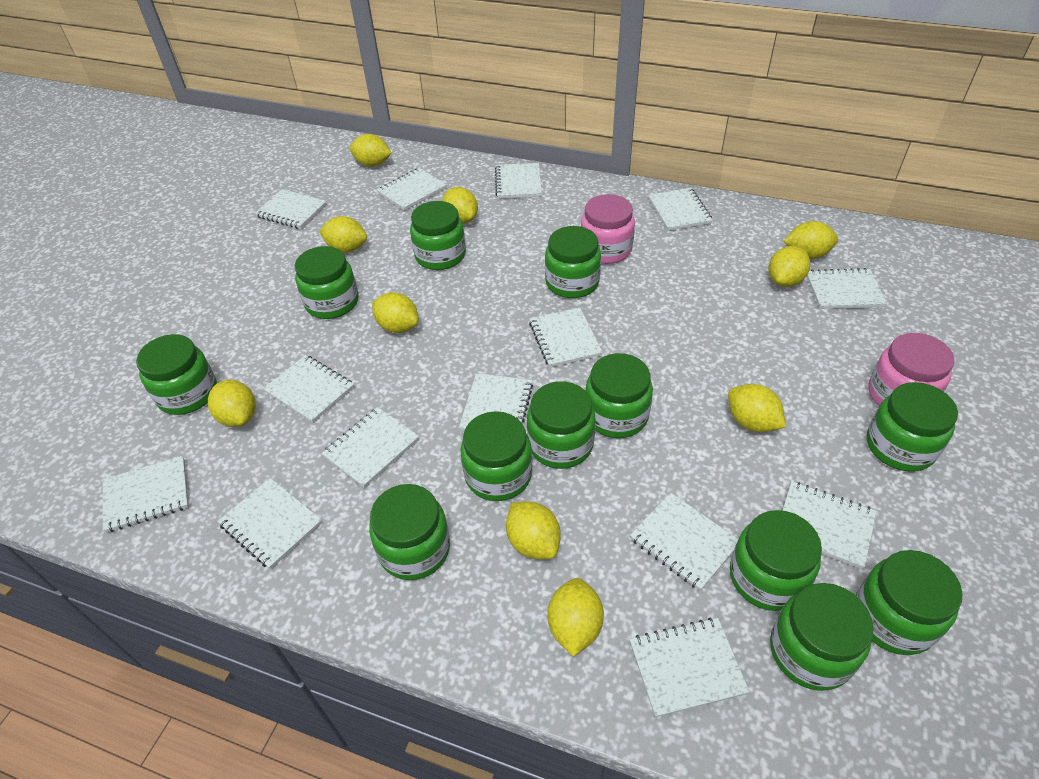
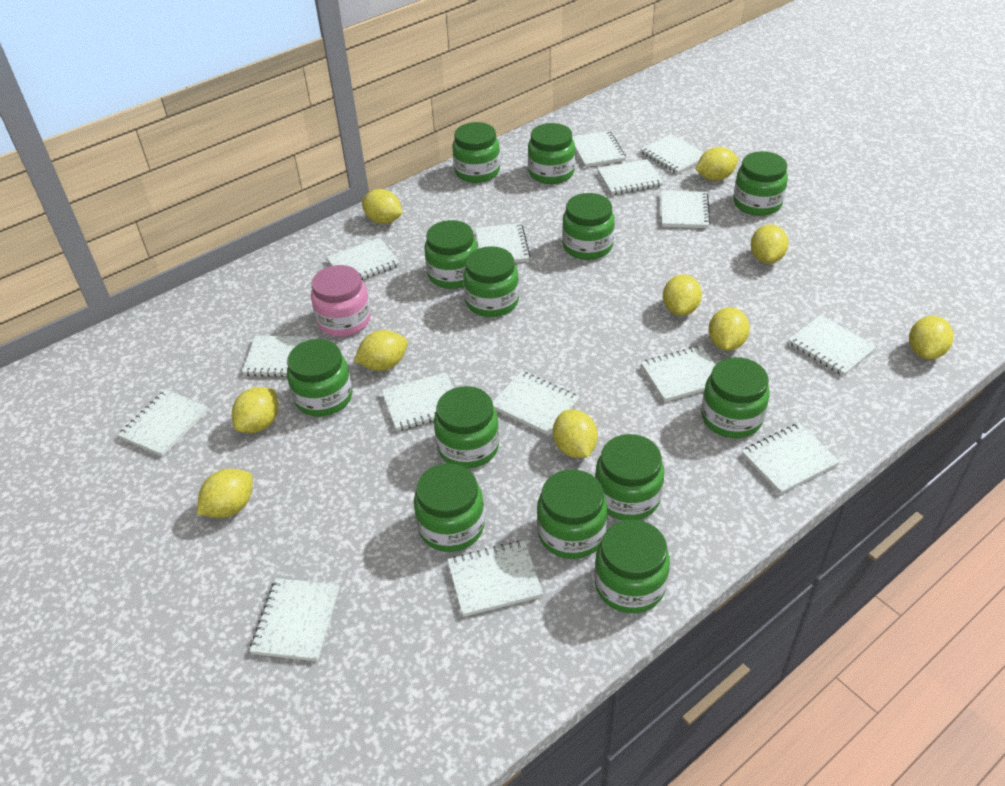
green jar: [136,334,217,415] [295,246,358,319] [369,484,450,580] [410,201,466,270] [461,411,532,501] [527,381,596,469] [545,226,601,298] [586,353,653,438] [730,510,822,611] [770,583,874,691] [856,550,962,655] [867,382,958,472] = 12 -> [287,339,352,417] [414,463,485,552] [424,220,478,289] [434,386,499,469] [452,122,500,183] [463,246,519,317] [528,123,575,184] [537,469,607,559] [562,193,615,260] [595,434,664,520] [595,519,670,613] [701,357,770,438] [733,151,788,216] = 13
pink jar: [581,194,635,264] [868,333,955,406] = 2 -> [311,265,371,337] = 1
white notebook: [103,456,189,533] [218,478,322,569] [255,189,327,229] [263,355,354,423] [322,407,419,488] [377,168,447,211] [459,373,533,431] [495,163,542,199] [529,307,603,367] [630,493,738,591] [630,618,750,717] [648,188,713,231] [782,481,877,569] [806,268,887,309] = 14 -> [118,389,208,457] [242,336,318,377] [250,578,339,661] [326,238,400,280] [381,372,454,431] [447,540,543,617] [475,223,531,263] [493,371,579,435] [572,131,626,167] [597,159,664,195] [641,134,704,174] [641,346,715,402] [661,191,711,228] [742,423,840,494] [788,315,877,376] = 15

